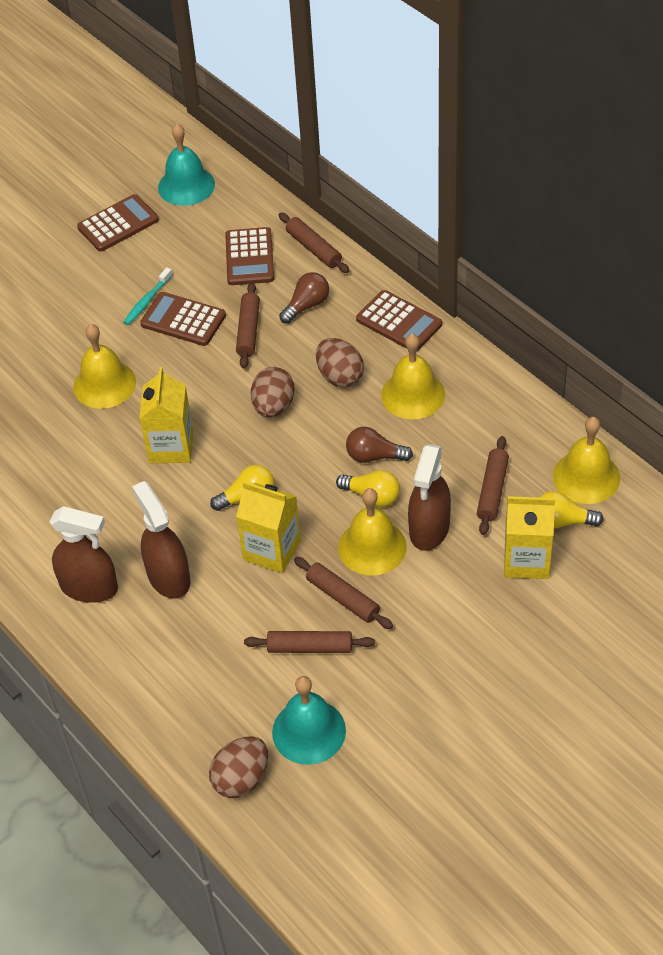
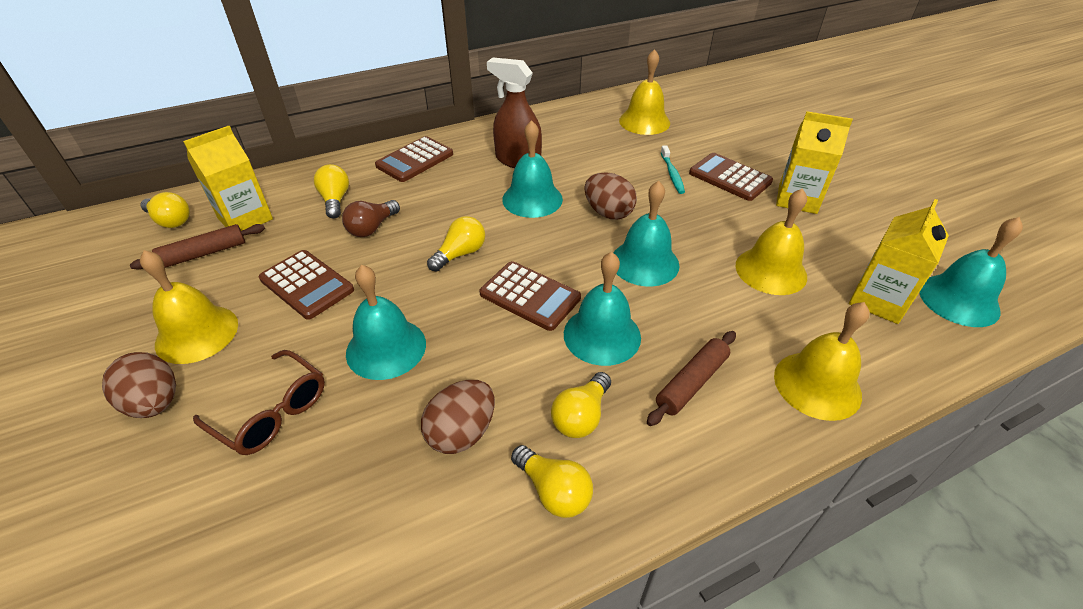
brown glasses: none = 0 -> [193,350,325,455] = 1
brown light bulb: [279,272,329,324] [346,427,413,463] = 2 -> [342,200,400,237] = 1
brown rolling pin: [236,282,260,368] [244,631,375,653] [279,213,350,273] [294,557,393,629] [477,436,509,535] = 5 -> [130,224,265,269] [647,331,736,426] = 2
brown spray bottle: [50,506,118,603] [132,481,190,599] [408,444,451,551] = 3 -> [487,57,542,168] = 1
turquoise bell: [158,124,215,206] [272,676,346,765] = 2 -> [346,265,426,380] [502,120,563,218] [564,252,641,366] [613,181,680,287] [919,217,1023,327] = 5
yellow light bulb: [210,465,274,511] [336,470,400,507] [539,491,604,528] = 3 -> [141,192,190,228] [314,164,349,218] [427,216,485,271] [511,445,593,518] [551,372,611,438] = 5

